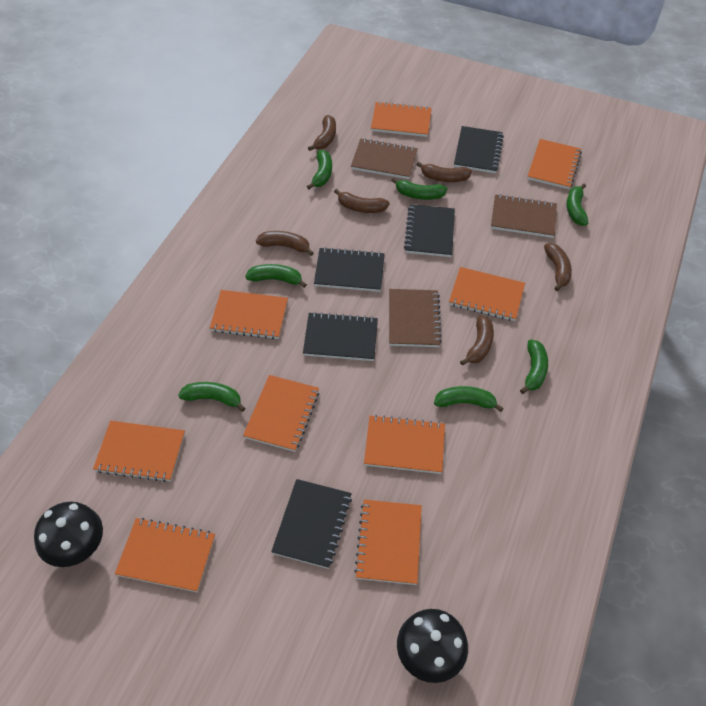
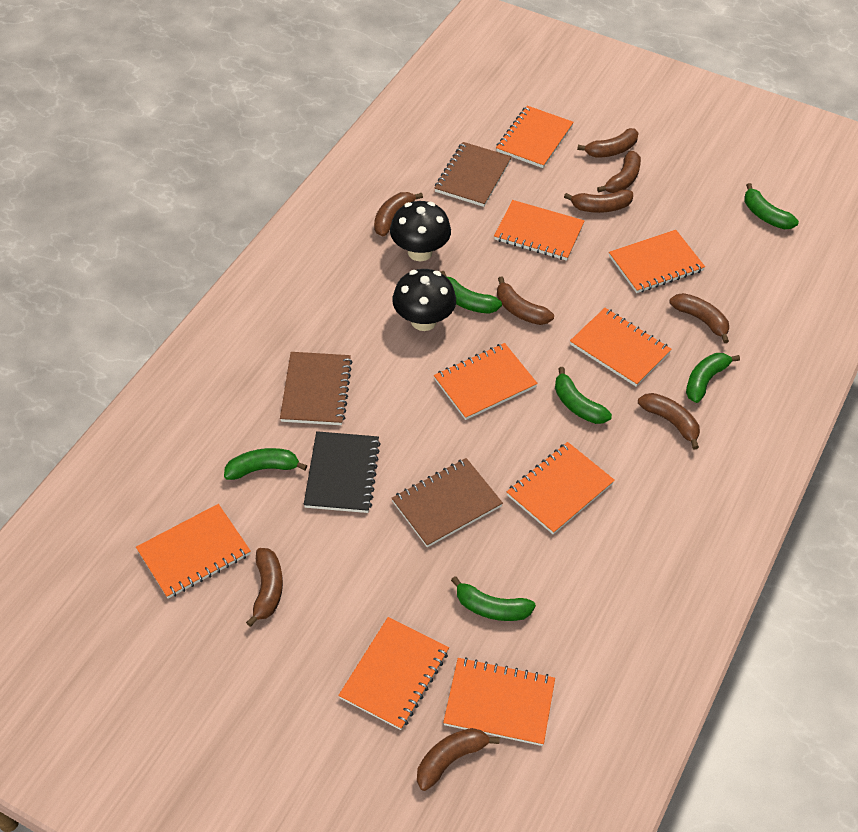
black notebook: [271,479,352,569] [303,312,378,361] [314,247,385,292] [404,204,455,257] [454,126,504,173] = 5 -> [304,431,380,513] = 1
brown banana: [256,231,314,256] [308,115,336,151] [334,189,390,213] [416,162,472,182] [460,315,494,365] [544,243,572,291] = 6 -> [246,548,283,627] [374,192,423,236] [417,728,499,791] [497,277,554,325] [564,189,633,213] [577,128,639,158] [597,151,641,193] [638,393,700,449] [669,293,729,343] = 9
green banana: [178,382,245,412] [245,264,307,288] [307,150,332,189] [391,178,447,200] [434,386,503,412] [520,340,548,394] [566,184,588,226] = 7 -> [224,448,307,480] [441,271,502,314] [451,576,536,621] [555,367,612,424] [686,353,740,403] [745,183,799,229] = 6

